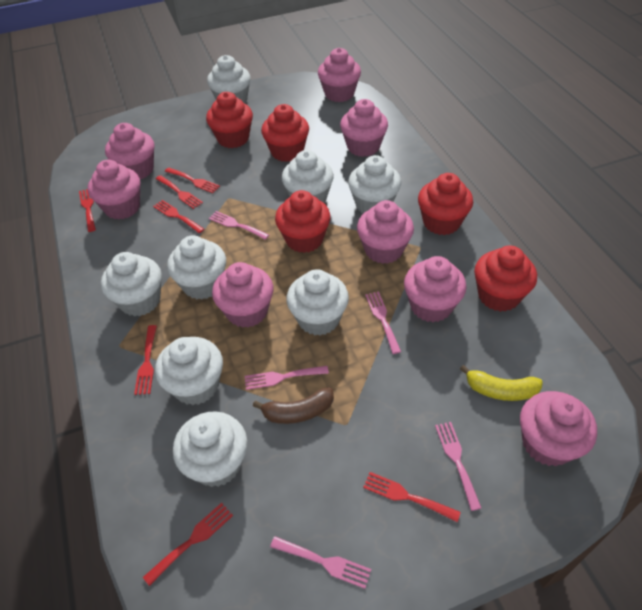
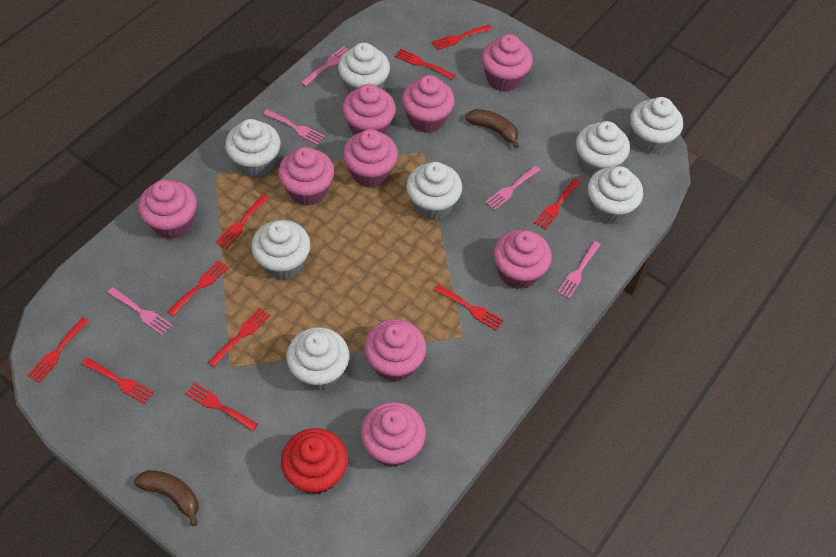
brown banana: [253,387,334,424] = 1 -> [134,470,199,526] [465,109,519,148] = 2
pink cupcake: [88,160,140,220] [105,123,155,179] [212,262,273,328] [318,48,361,102] [340,99,388,157] [357,200,414,264] [404,256,467,322] [520,391,597,466] = 8 -> [138,180,197,239] [278,147,334,206] [342,84,396,135] [343,129,398,188] [361,402,426,467] [364,319,426,382] [402,75,455,133] [482,34,533,92] [494,229,552,289] = 9
red cupcake: [206,92,253,148] [261,104,309,162] [275,190,331,253] [418,173,473,235] [474,246,537,312] = 5 -> [281,428,348,495] = 1
red fork: [79,189,96,232] [134,325,157,395] [143,503,233,586] [153,200,204,233] [156,175,203,209] [165,167,220,193] [363,472,461,522] = 7 -> [27,317,89,383] [82,357,154,404] [167,260,229,317] [185,382,258,431] [208,308,270,367] [215,194,269,249] [395,49,455,80] [432,24,492,50] [434,284,503,330] [534,178,581,229] = 10
yellow banana: [460,365,543,401] = 1 -> none = 0

